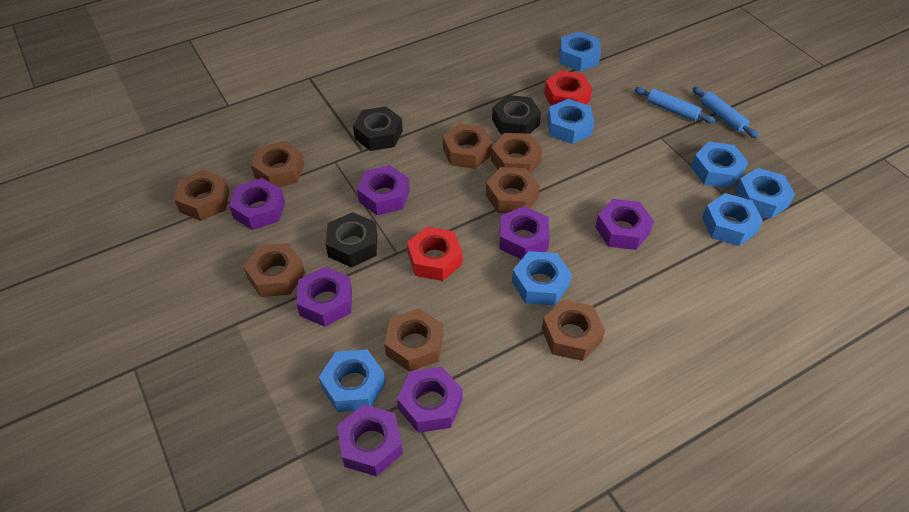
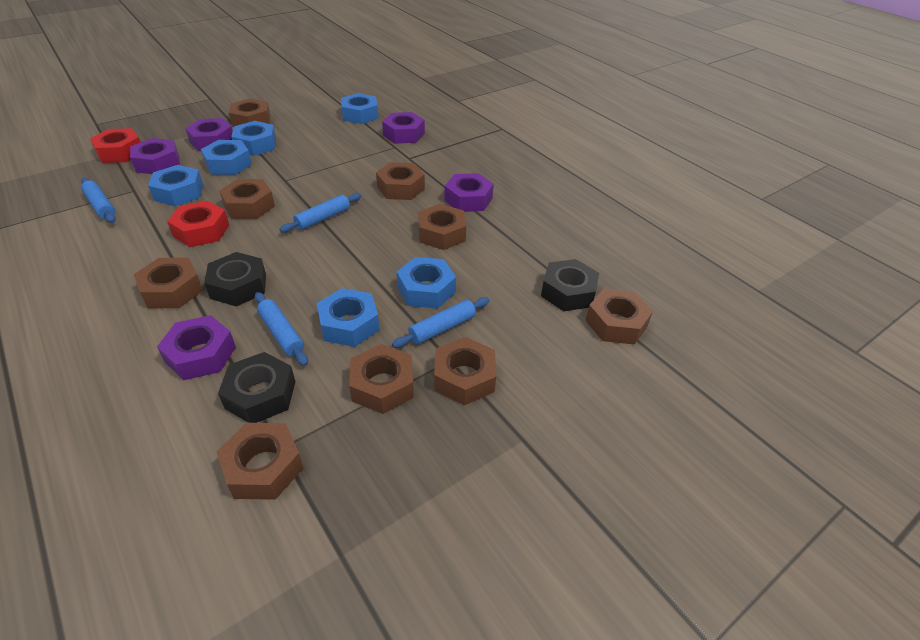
blue nut: [319,349,386,412] [512,251,572,305] [547,99,594,144] [559,31,601,71] [691,141,748,188] [702,193,763,246] [735,168,795,219] = 7 -> [148,165,203,206] [201,140,252,175] [231,121,276,156] [317,288,379,347] [341,93,378,124] [397,257,456,309] = 6
blue rolling pin: [634,87,716,124] [693,87,759,138] = 2 -> [81,178,116,223] [255,292,308,366] [279,193,361,233] [392,297,489,348] = 4
brown nut: [174,170,229,221] [243,243,305,297] [251,141,304,187] [384,308,443,372] [443,123,492,169] [486,167,540,213] [491,133,543,174] [542,300,605,361] = 8 -> [134,258,203,308] [217,423,303,500] [219,179,275,219] [229,98,270,127] [349,344,414,414] [376,162,425,200] [418,204,466,250] [434,337,496,405] [585,289,653,344] = 9
purple nut: [229,178,285,230] [296,267,352,327] [337,404,403,476] [357,165,410,215] [397,367,463,433] [500,206,550,259] [595,199,654,250] = 7 -> [130,138,180,174] [157,315,236,380] [185,118,233,151] [382,112,425,144] [444,173,494,212] = 5

